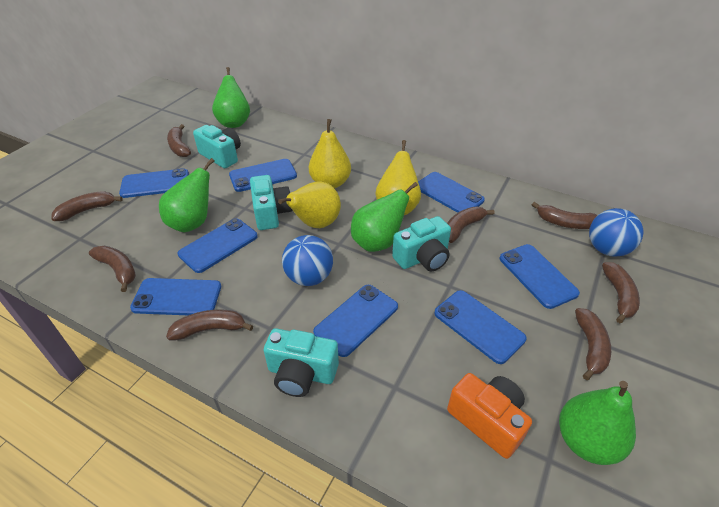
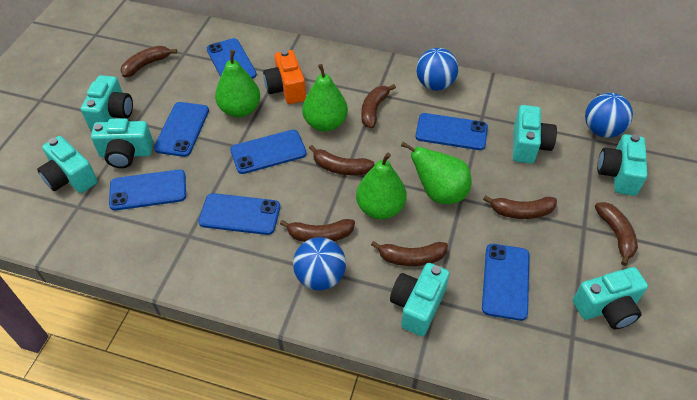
blue ball: [282,235,333,286] [589,208,643,257] = 2 -> [293,237,346,290] [416,48,459,90] [585,93,633,138] = 3
blue phone: [119,168,189,198] [130,278,221,315] [178,218,258,273] [229,159,297,192] [313,285,398,357] [418,172,485,213] [434,290,527,364] [500,244,580,309] = 8 -> [109,169,186,211] [154,102,209,157] [198,193,280,235] [207,38,257,79] [230,130,307,174] [415,113,488,150] [482,244,529,321] = 7
brown banana: [52,191,123,221] [89,246,136,292] [166,309,253,340] [167,124,191,157] [447,207,495,243] [532,202,597,229] [575,308,611,380] [602,262,640,323] = 8 -> [121,46,177,77] [280,219,355,242] [309,145,375,175] [361,84,396,128] [371,241,448,266] [483,196,557,219] [595,202,638,266] = 7
turquoise camera: [193,125,241,168] [250,175,292,230] [264,328,339,397] [392,216,451,271] = 4 -> [37,136,98,193] [81,75,133,130] [91,118,153,168] [390,263,450,336] [513,105,557,164] [573,267,648,329] [597,134,648,196] = 7
yellow pear: [278,181,341,228] [309,119,351,188] [375,140,421,215] = 3 -> none = 0

